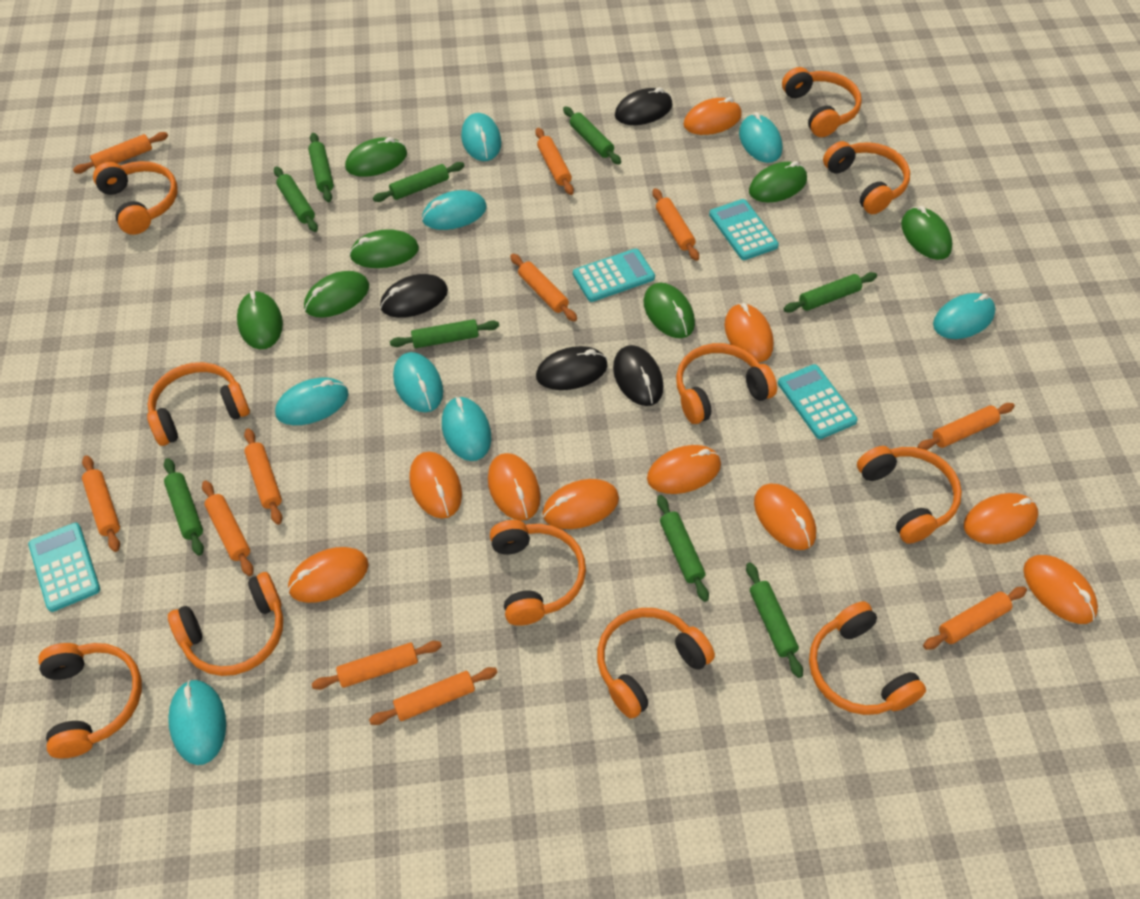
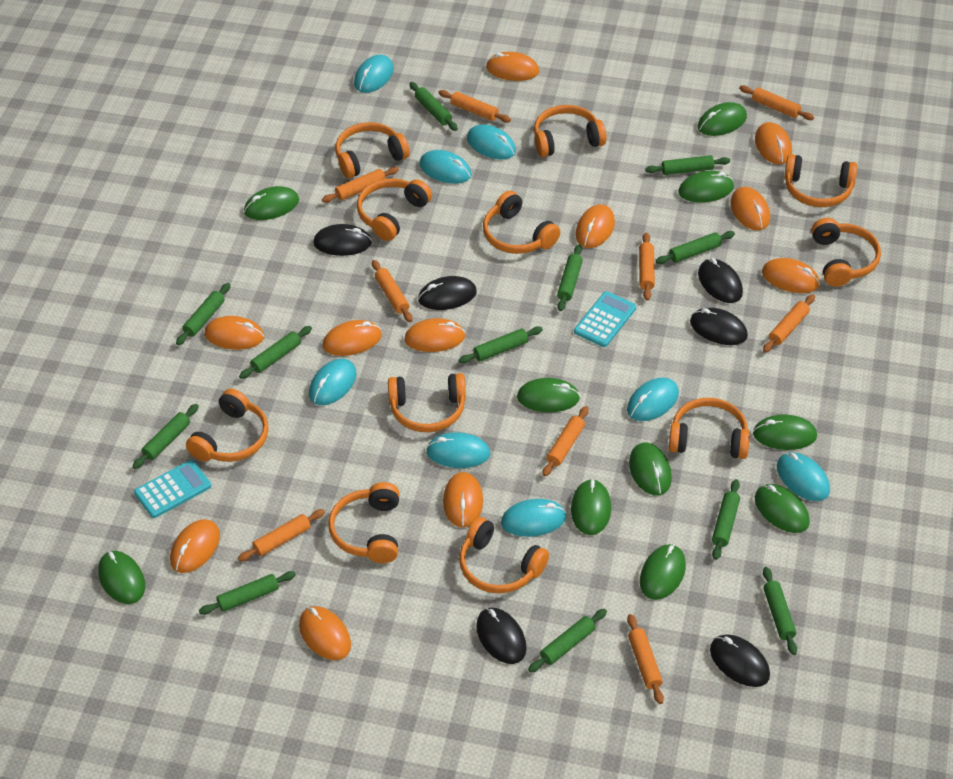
black mouse: [380,274,448,318] [536,346,608,390] [613,345,664,406] [615,87,673,125] = 4 -> [313,224,372,256] [418,276,477,310] [476,608,527,664] [690,308,748,345] [698,258,743,303] [710,635,770,687] = 6
green mouse: [237,291,283,349] [304,271,369,317] [345,137,407,177] [349,229,419,268] [644,283,695,338] [749,161,807,202] [901,206,953,260] = 7 -> [98,551,145,604] [244,186,299,220] [517,378,580,412] [571,479,611,535] [629,442,672,496] [640,544,686,600] [678,171,734,202] [698,102,747,136] [753,414,817,450] [755,484,810,533] = 10
green rolling pin: [164,458,204,556] [274,166,318,232] [308,133,334,202] [373,162,465,202] [390,319,499,348] [563,106,621,165] [657,495,709,602] [746,562,803,678] [784,272,877,313] = 9 -> [133,404,199,469] [176,283,231,345] [199,571,296,615] [239,326,312,379] [409,82,458,131] [459,326,543,364] [528,609,607,673] [557,244,583,311] [645,155,730,175] [656,231,735,264] [712,479,740,560] [763,567,797,655] = 12
orange mouse: [288,547,369,603] [409,452,462,519] [488,453,541,521] [543,479,619,529] [647,445,721,494] [683,97,742,135] [724,303,774,362] [754,484,816,550] [964,493,1038,544] [1023,555,1098,624] = 10 -> [170,519,220,573] [205,316,264,350] [299,606,351,660] [323,320,382,356] [404,318,466,352] [443,472,483,527] [486,52,539,81] [575,204,615,248] [730,187,770,231] [755,122,792,164] [762,258,820,293] = 11
orange rolling pin: [73,132,168,174] [82,455,120,552] [202,481,254,576] [244,428,282,525] [312,641,442,690] [369,667,498,725] [510,254,577,322] [535,128,574,195] [652,188,699,261] [917,403,1015,450] [923,587,1027,650] = 11 -> [238,509,325,562] [322,167,399,203] [372,260,413,322] [438,90,511,123] [543,406,589,476] [627,614,664,704] [639,233,655,300] [739,85,814,120] [763,294,815,352] = 9
turquoise calculator: [28,523,100,612] [573,248,655,302] [709,199,779,260] [778,364,858,439] = 4 -> [134,460,211,518] [574,291,636,347] = 2

